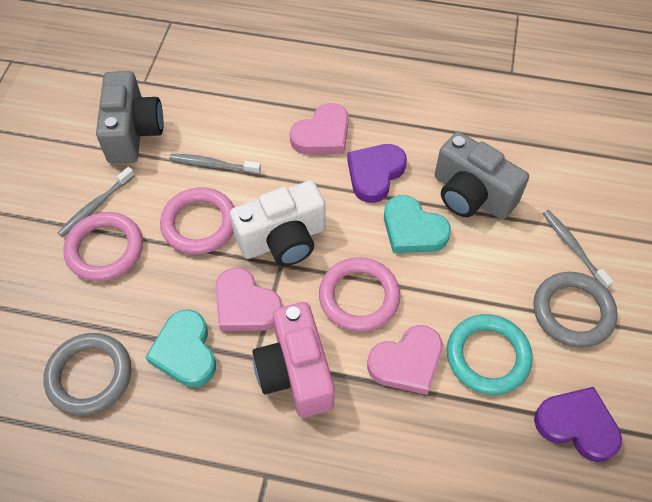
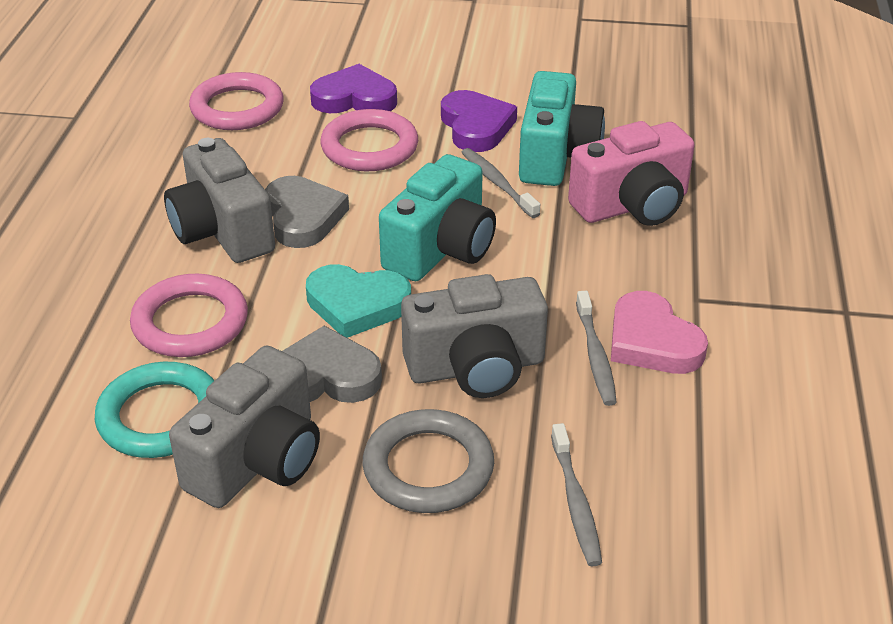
grey camera: [96,71,164,164] [435,132,529,220] = 2 -> [164,138,275,263] [169,346,320,508] [401,274,548,398] = 3
grey heart: none = 0 -> [265,176,349,248] [282,326,382,403] = 2
grey ring: [43,333,131,416] [533,272,618,348] = 2 -> [362,409,494,513] = 1
pink heart: [215,268,283,331] [290,103,349,155] [367,325,443,395] = 3 -> [611,291,708,374] = 1
turquoise camera: none = 0 -> [379,154,496,281] [519,71,605,186] = 2
turquoise heart: [145,309,216,387] [384,195,451,253] = 2 -> [306,264,411,338] = 1
white camera: [230,180,326,266] = 1 -> none = 0

